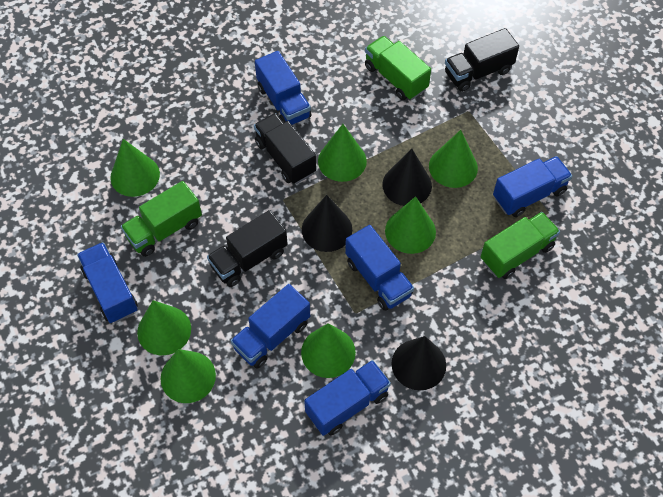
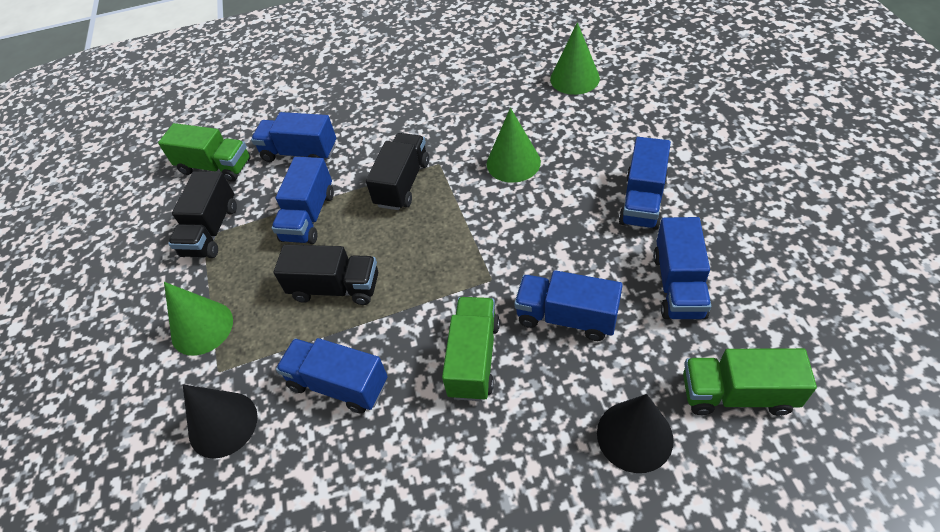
black cone: [302,195,352,252] [382,149,432,206] [392,336,446,390] = 3 -> [183,384,258,459] [597,394,674,473] = 2
green cone: [110,139,160,197] [137,300,191,355] [161,349,216,403] [301,323,356,378] [318,124,367,182] [385,197,436,254] [429,130,478,188] = 7 -> [164,282,233,356] [487,108,541,183] [550,22,600,95] = 3

